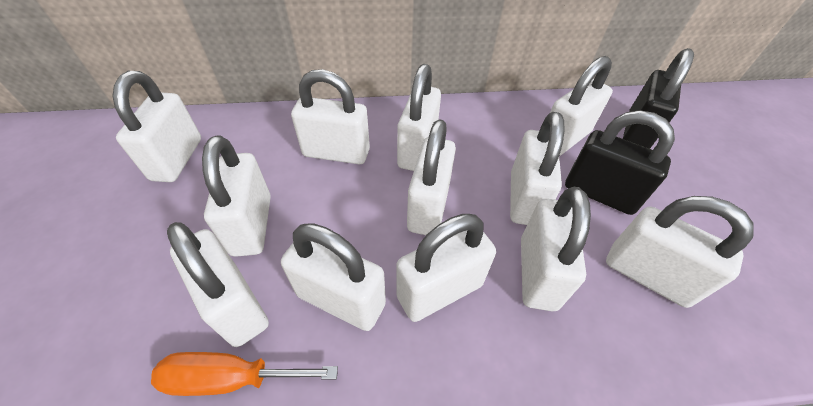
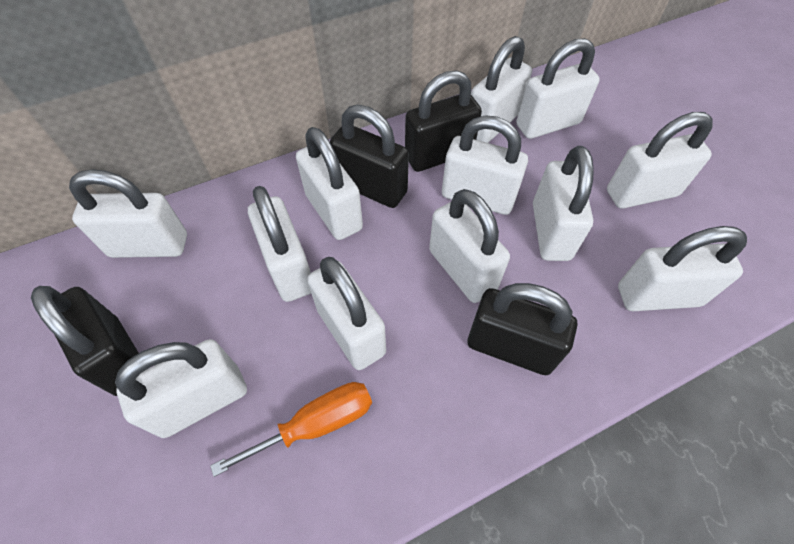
black padlock: [565,110,675,215] [623,48,694,149] = 2 -> [31,286,138,396] [330,105,409,208] [405,70,482,172] [467,283,577,375] = 4

